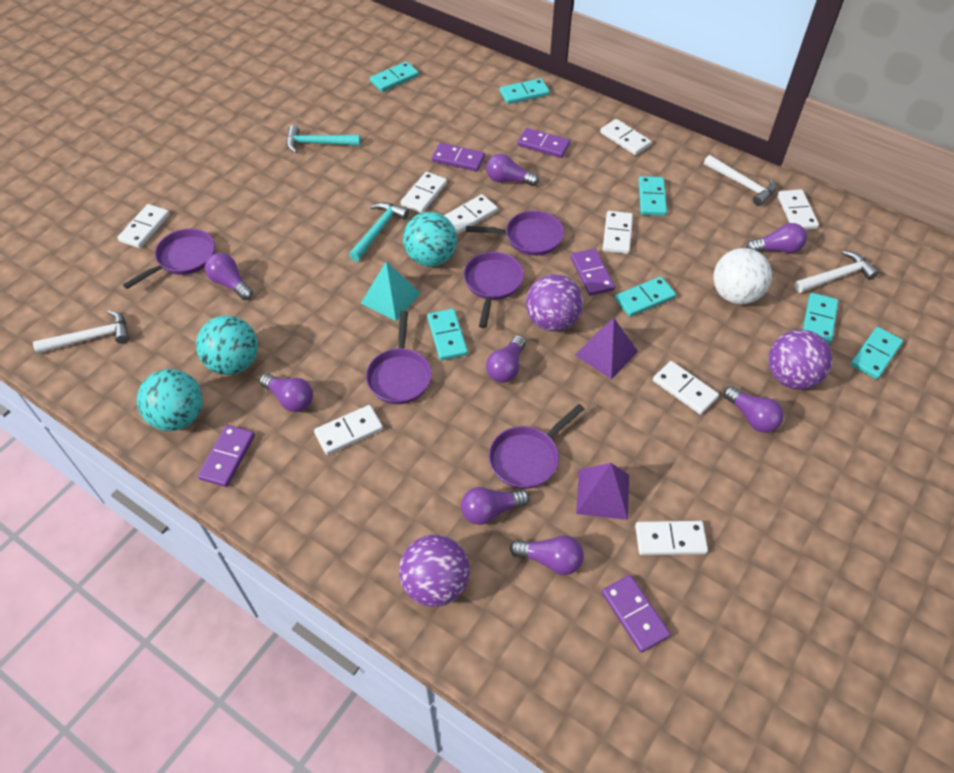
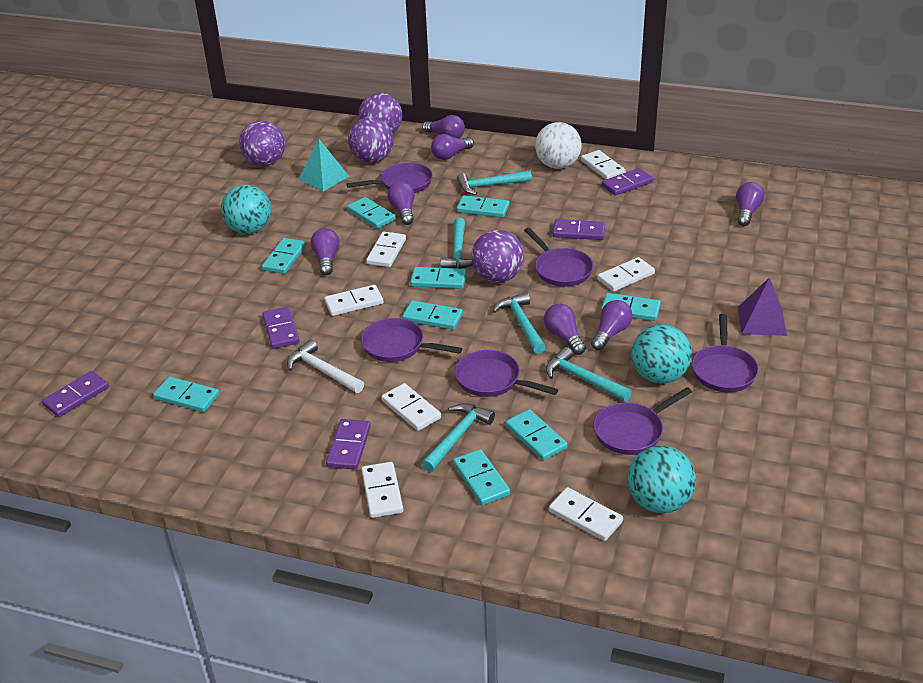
purple ball: [399,535,470,607] [526,274,583,332] [768,330,832,390] = 3 -> [239,120,285,166] [348,117,394,163] [359,93,402,133] [471,230,524,283] = 4
purple light bulb: [205,253,253,300] [259,373,313,412] [461,487,530,525] [486,154,539,186] [486,335,526,383] [510,535,584,575] [724,386,784,433] [746,223,807,253] = 8 -> [311,228,340,275] [387,182,415,225] [422,115,465,138] [431,134,474,160] [544,304,586,355] [591,300,633,350] [736,182,765,226] = 7
purple pan: [123,228,215,289] [366,311,432,404] [464,252,524,328] [466,211,564,256] [489,404,584,489] = 5 -> [346,163,433,193] [361,318,462,362] [455,350,558,397] [524,228,593,287] [593,387,692,455] [692,314,759,392] = 6
purple pyramid: [575,318,638,379] [576,463,629,520] = 2 -> [738,277,787,336] = 1
turquoise domino: [370,62,419,92] [427,309,468,360] [500,78,550,104] [615,276,676,317] [638,176,667,216] [803,293,838,344] [851,327,903,379] = 7 -> [153,376,220,412] [262,238,306,274] [347,197,396,229] [402,300,463,330] [410,267,466,289] [453,449,510,505] [457,195,509,218] [506,409,568,461] [601,293,661,321] = 9
turquoise hammer: [286,125,361,153] [349,202,409,262] = 2 -> [422,403,495,472] [440,218,473,269] [457,170,532,195] [493,292,546,354] [546,347,632,402] = 5
white domino: [117,204,170,248] [314,405,383,455] [401,172,447,213] [444,194,498,234] [600,119,651,155] [603,211,633,254] [635,521,708,555] [653,361,719,415] [777,189,819,230] = 9 -> [324,285,384,316] [361,462,403,518] [366,232,406,267] [381,383,441,431] [549,487,623,541] [581,150,626,179] [597,257,655,292] = 7
white hammer: [33,310,129,354] [704,155,776,206] [794,250,879,293] = 3 -> [287,340,364,393] = 1

